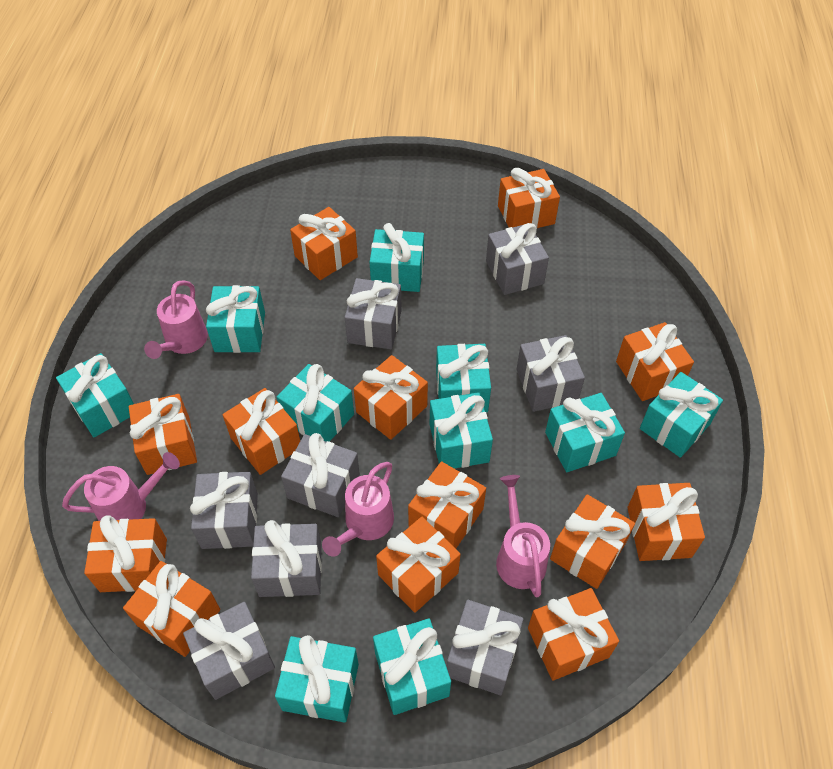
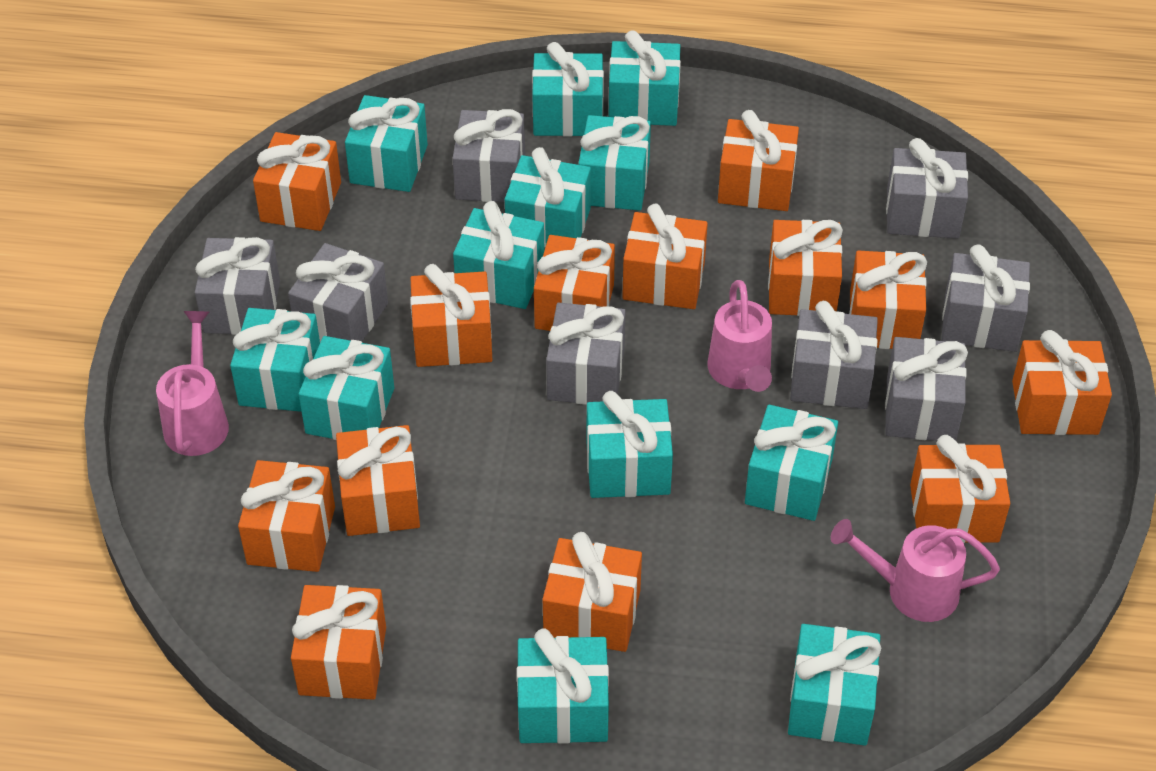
pink watering can: [62,452,180,521] [144,280,208,359] [322,462,394,557] [496,475,550,597] = 4 -> [156,311,229,456] [707,280,772,392] [831,519,1000,622] = 3
turquoise gift: [56,353,134,437] [206,285,265,353] [275,635,359,723] [277,364,354,442] [370,223,424,292] [373,618,451,715] [430,392,493,469] [436,344,491,412] [545,393,625,472] [640,372,723,458] = 10 -> [230,308,320,412] [299,336,394,440] [345,95,428,192] [453,201,544,309] [505,147,591,248] [517,629,609,744] [532,42,604,137] [578,115,651,211] [587,391,673,498] [609,31,681,126] [745,405,838,521] [788,624,882,745] = 12

